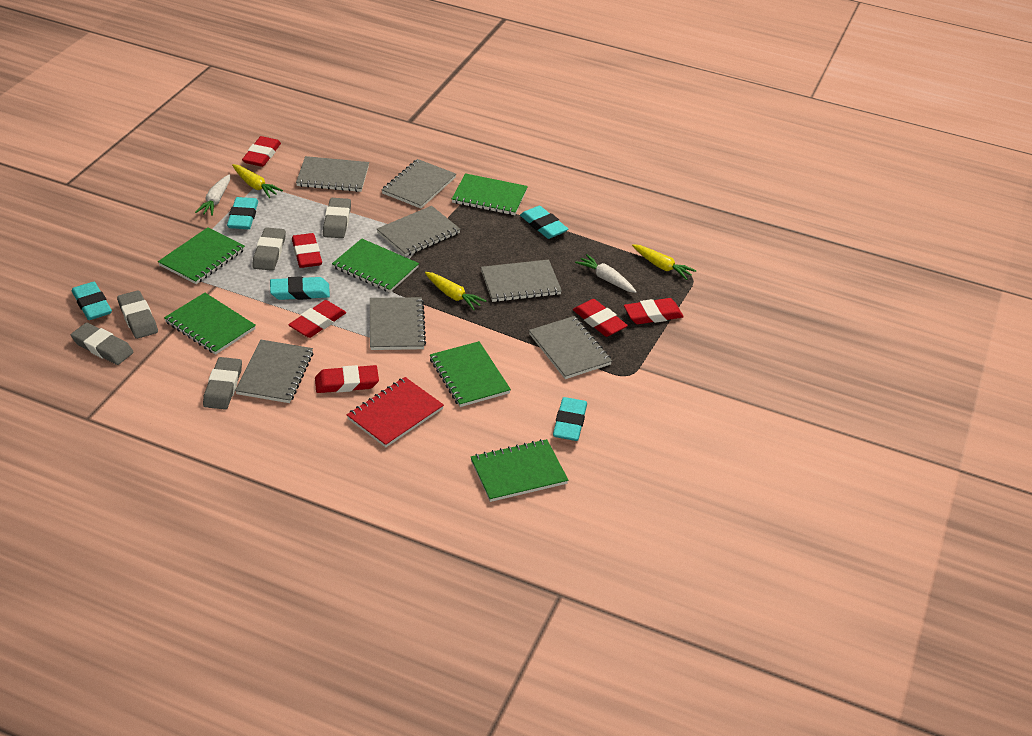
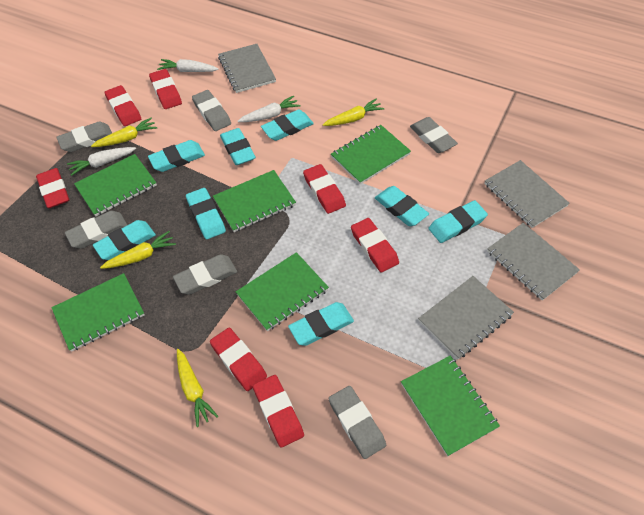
grey eraser: [71,323,134,365] [117,290,158,339] [203,357,242,410] [252,227,286,271] [323,198,351,238] = 5 -> [56,121,112,152] [65,211,127,249] [173,254,237,295] [192,90,231,131] [329,386,386,459] [410,117,458,153] = 6
grey notebook: [235,340,313,403] [296,156,369,192] [370,297,426,350] [377,206,461,257] [382,159,456,208] [481,259,562,302] [529,316,612,379] = 7 -> [218,44,276,93] [418,276,514,359] [484,160,570,228] [487,223,580,300] = 4
red eraser: [242,136,281,167] [288,300,346,338] [292,233,322,268] [315,365,379,393] [573,299,628,337] [624,298,684,324] = 6 -> [36,168,70,208] [105,85,141,126] [149,69,182,109] [210,328,267,391] [253,375,304,448] [303,164,346,214] [351,218,399,272] = 7
red notebook: [347,377,444,448] = 1 -> none = 0
turquoise eraser: [72,282,112,320] [227,197,258,229] [270,276,330,300] [520,206,568,239] [553,397,587,441] = 5 -> [93,220,156,260] [148,140,205,172] [186,188,226,239] [220,128,256,165] [261,110,314,141] [288,302,354,346] [375,186,429,226] [428,200,488,243] = 8
white carrot: [195,174,230,216] [575,254,637,293] = 2 -> [67,147,136,176] [157,59,219,72] [238,96,300,122] = 3
yellow carrot: [232,164,283,198] [425,272,486,310] [632,244,697,280] = 3 -> [91,117,157,147] [100,231,176,269] [177,349,218,427] [323,99,384,126] = 4

